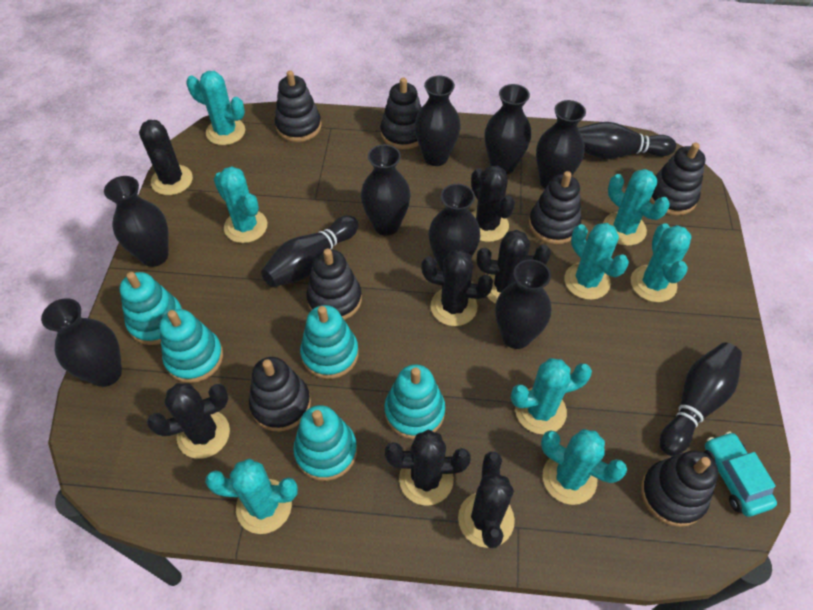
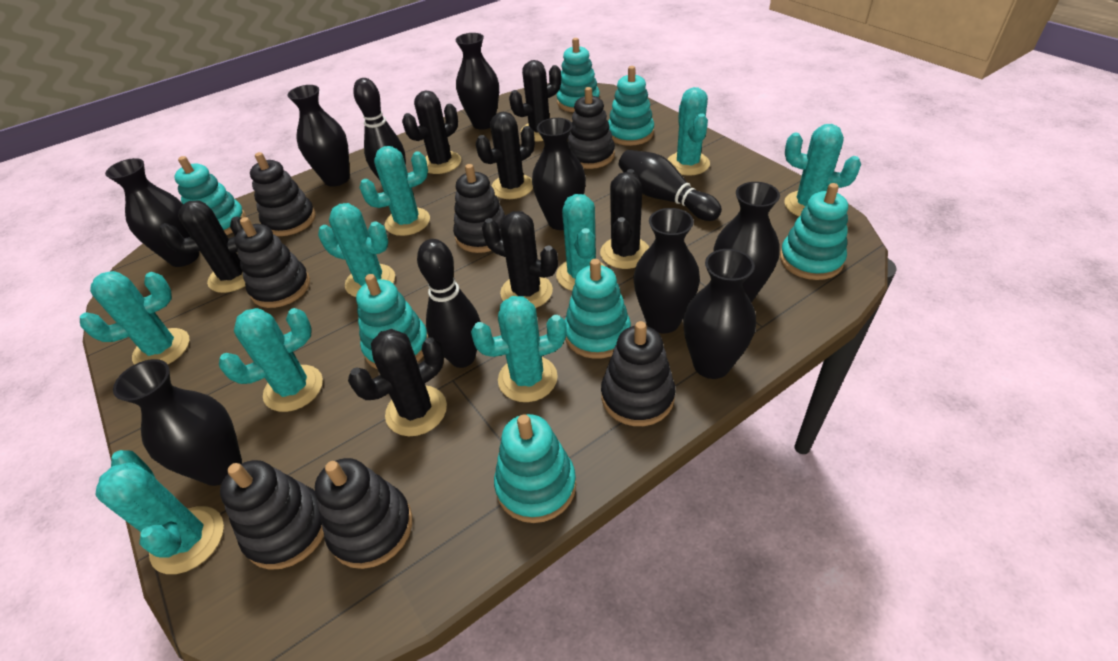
turquoise cactus: [186,71,245,145] [205,458,298,534] [214,166,267,243] [511,358,592,434] [541,429,627,505] [564,223,629,300] [603,169,670,246] [631,224,692,302] = 8 -> [80,271,190,365] [96,450,224,574] [219,308,323,412] [318,203,395,297] [359,146,430,236] [471,296,567,402] [556,194,606,291] [667,87,710,176] [784,124,861,216] = 9
turquoise car: [704,432,777,517] = 1 -> none = 0
turquoise stacking toy: [119,272,182,345] [159,309,223,383] [293,405,357,481] [300,305,359,379] [385,364,445,439] = 5 -> [174,156,246,235] [356,274,429,370] [494,414,576,523] [557,38,600,112] [565,259,631,359] [608,66,654,146] [780,183,848,280] = 7

